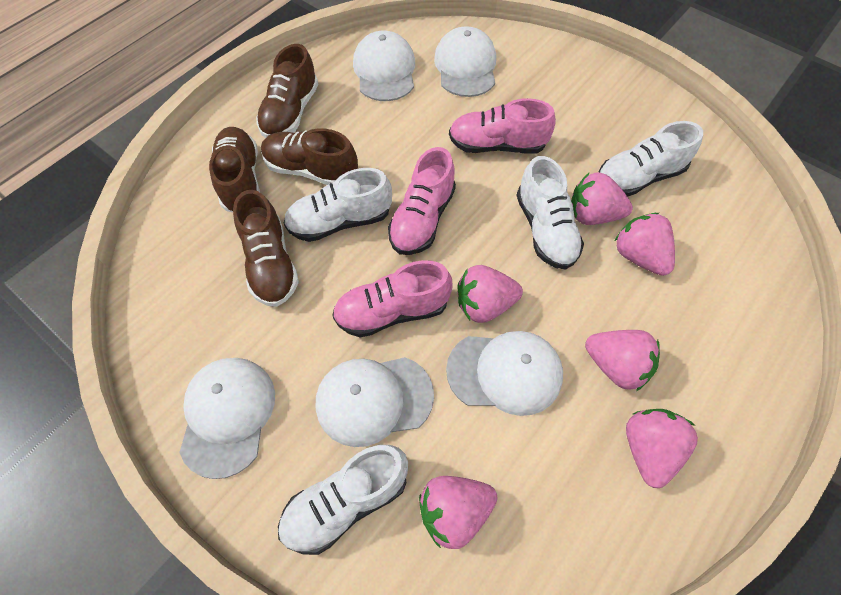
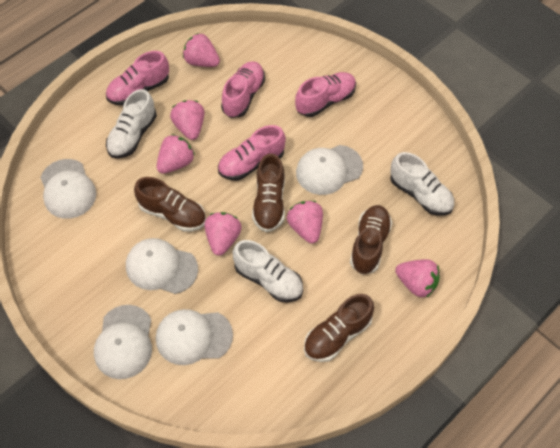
pink shoe: [332,260,453,337] [388,147,456,255] [449,98,556,154] = 3 -> [106,51,169,105] [218,125,286,181] [221,61,265,118] [295,72,356,117] = 4
white shoe: [278,445,408,555] [284,168,392,242] [516,156,584,270] [599,121,703,197] = 4 -> [106,89,157,158] [233,240,303,302] [390,152,454,216] = 3

